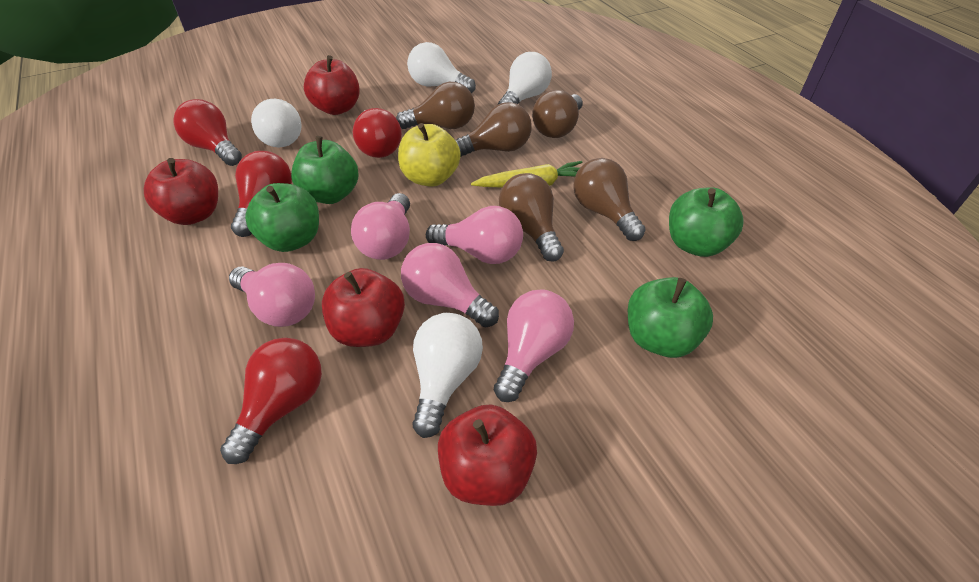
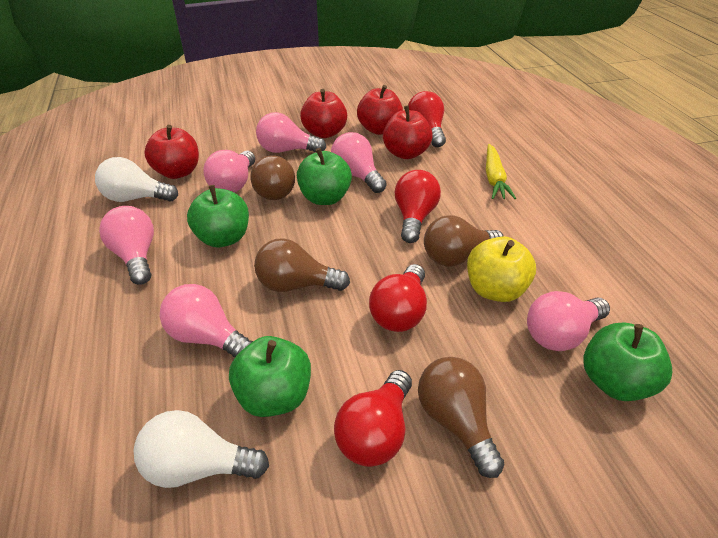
brown light bulb: [396,82,475,129] [455,102,532,157] [499,173,564,262] [532,90,583,138] [574,158,646,241] = 5 -> [250,155,295,200] [254,238,350,292] [418,357,505,478] [424,215,504,266] = 4
pink light bulb: [229,263,315,327] [351,193,410,260] [401,243,499,327] [426,206,523,264] [494,289,574,402] = 5 -> [99,206,154,285] [160,284,253,357] [203,150,255,193] [256,112,326,153] [331,132,387,193] [527,291,610,351] = 6
white light bulb: [251,99,301,147] [407,42,476,93] [412,313,483,438] [498,52,552,104] = 4 -> [95,157,178,202] [134,410,269,488] = 2

